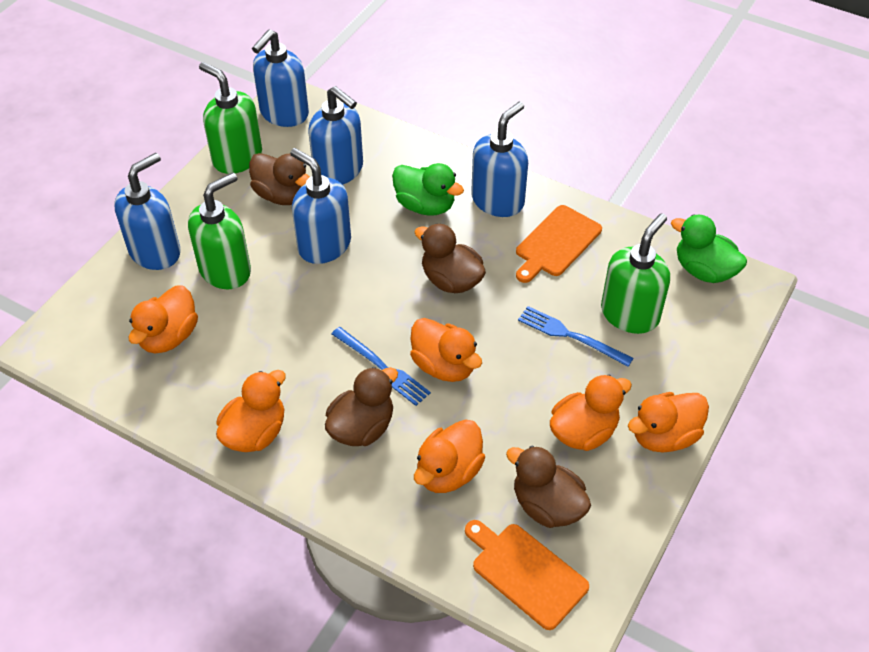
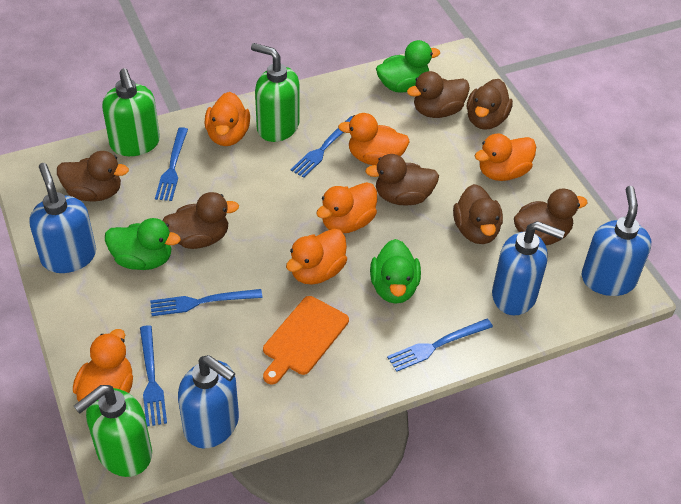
blue fork: [332,327,431,406] [518,306,633,367] = 2 -> [140,325,167,427] [150,289,263,316] [155,127,188,201] [290,116,353,178] [387,319,493,372] = 5
blue soap dispenser: [114,153,181,270] [252,29,309,127] [290,148,351,264] [308,86,363,185] [471,102,528,217] = 5 -> [29,163,96,273] [178,355,239,448] [492,221,565,315] [581,186,651,296] = 4
brown duck: [249,153,310,205] [325,367,398,446] [414,223,486,293] [506,446,591,528] = 4 -> [57,151,129,202] [163,192,239,249] [365,154,439,206] [407,71,470,118] [453,184,503,244] [467,79,513,130] [514,189,587,245] = 7
green duck: [392,163,464,216] [671,214,747,283] = 2 -> [105,218,181,270] [370,239,421,304] [376,40,440,93] = 3
orange cutting board: [465,520,589,630] [516,205,602,283] = 2 -> [263,296,349,384] = 1

